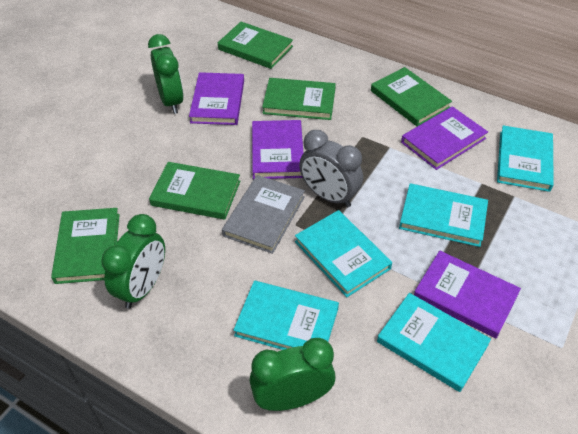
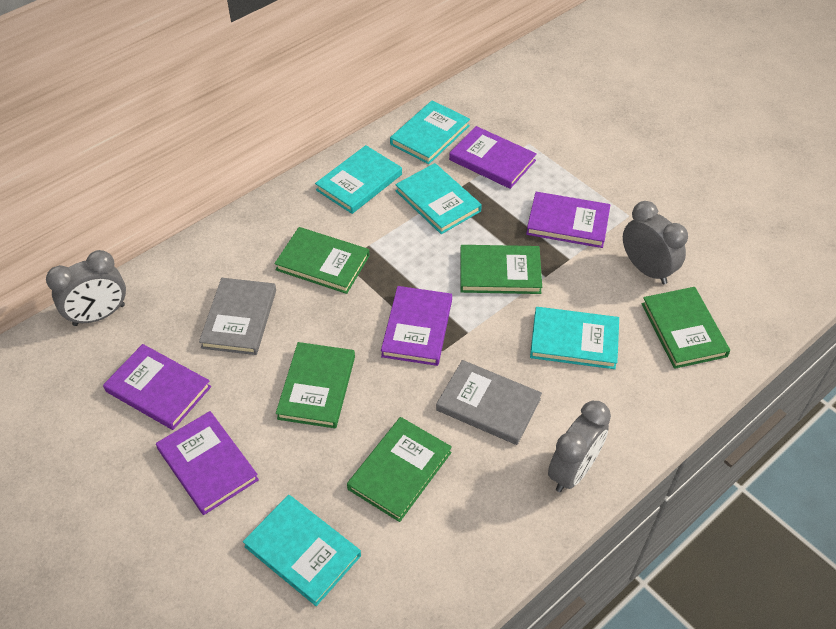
green clock: [101,214,165,309] [148,34,184,114] [250,338,335,411] = 3 -> none = 0
grey book: [222,175,305,254] = 1 -> [199,278,276,355] [436,360,542,445] = 2
grey clock: [299,130,363,207] = 1 -> [46,250,126,326] [548,401,611,492] [623,201,688,284] = 3
purple book: [189,72,244,125] [252,120,303,179] [401,106,488,170] [414,251,521,339] = 4 -> [103,344,211,430] [156,411,259,515] [381,286,452,366] [449,126,537,189] [526,192,610,248] = 5

